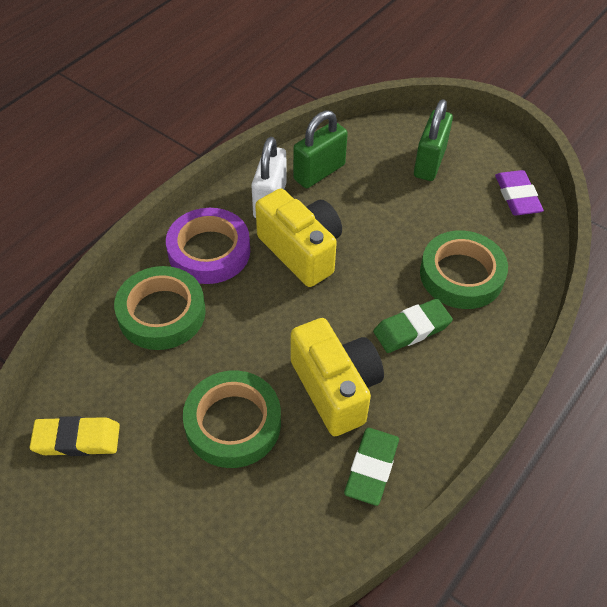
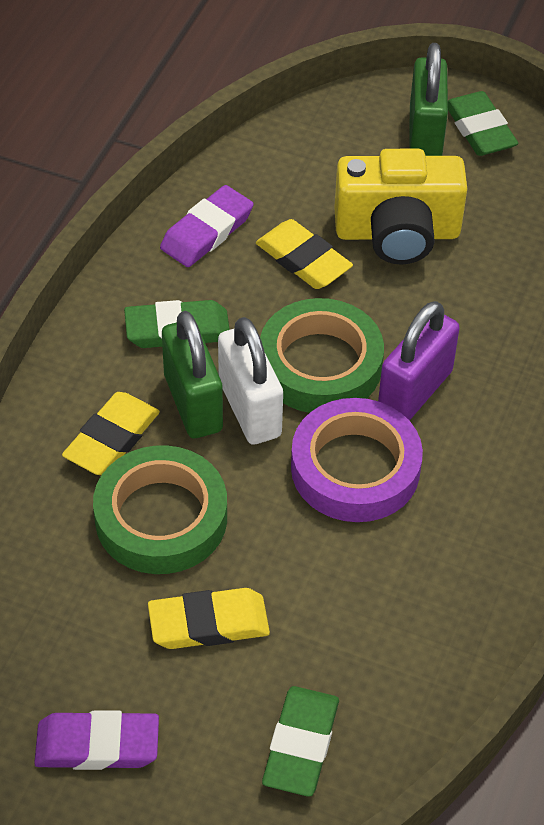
green eraser: [344,428,399,506] [373,299,453,353] = 2 -> [124,300,230,348] [262,686,339,797] [448,91,518,156] = 3
green tape: [114,266,206,350] [183,370,281,468] [420,230,508,309] = 3 -> [93,445,227,574] [260,298,384,413] = 2
purple eraser: [495,170,544,216] = 1 -> [34,710,159,770] [160,185,254,267] = 2
purple padlock: none = 0 -> [378,301,460,421] = 1
yellow camera: [255,188,342,287] [291,318,384,436] = 2 -> [334,149,467,265] = 1
yellow eraser: [29,416,120,456] = 1 -> [62,392,160,475] [148,588,270,649] [256,219,353,289] = 3

